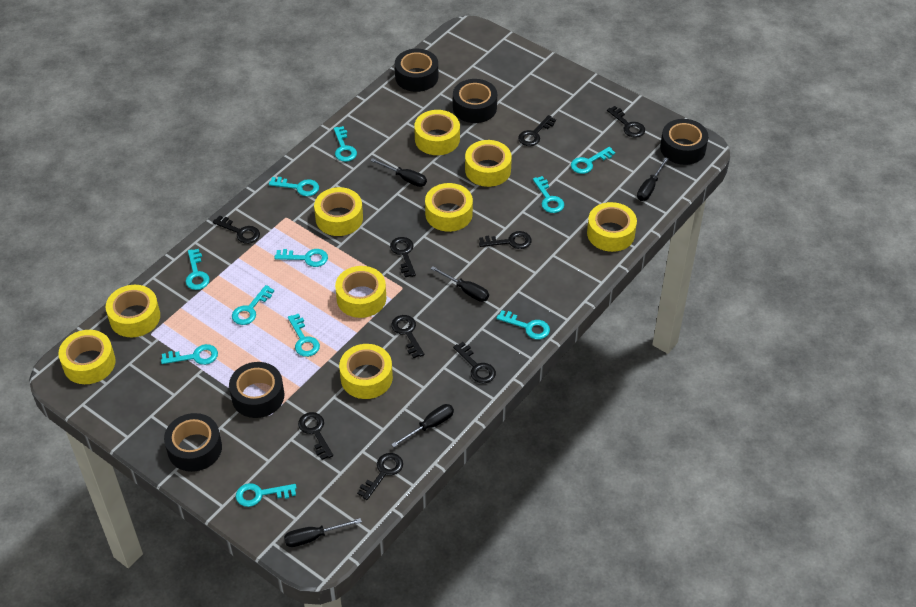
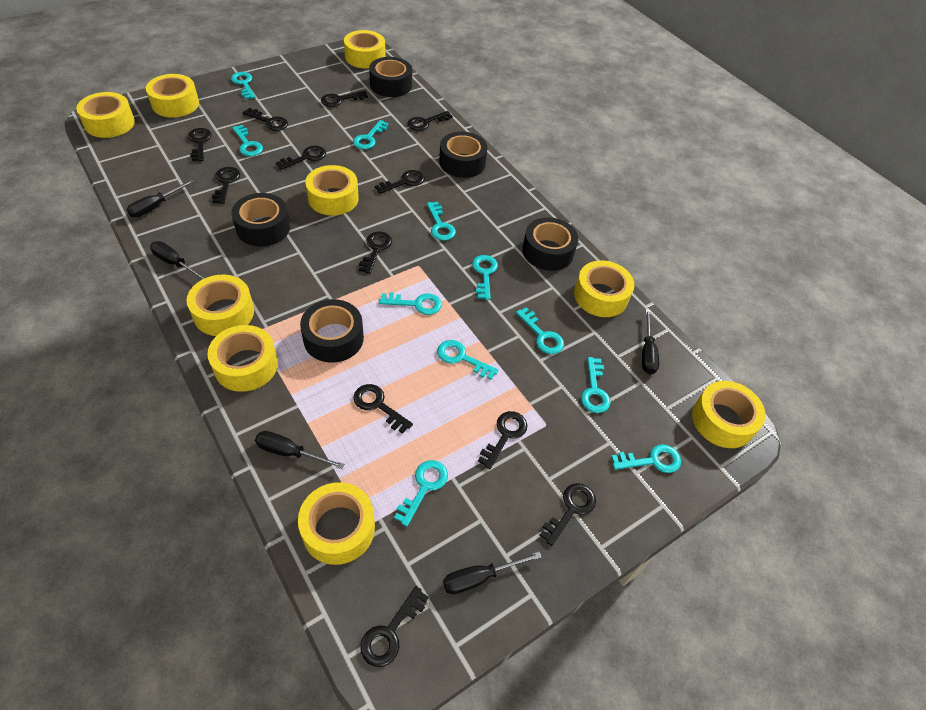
black key: [213,215,260,244] [298,412,333,460] [357,453,403,500] [390,237,416,277] [391,315,424,358] [453,342,496,384] [479,231,532,249] [518,115,556,146] [607,106,645,138] = 9 -> [188,128,212,161] [212,167,240,204] [243,108,288,131] [276,146,326,170] [321,91,368,107] [353,384,413,434] [359,231,392,274] [360,586,429,667] [375,170,425,194] [408,111,453,131] [478,411,527,469] [540,483,596,546] = 12

